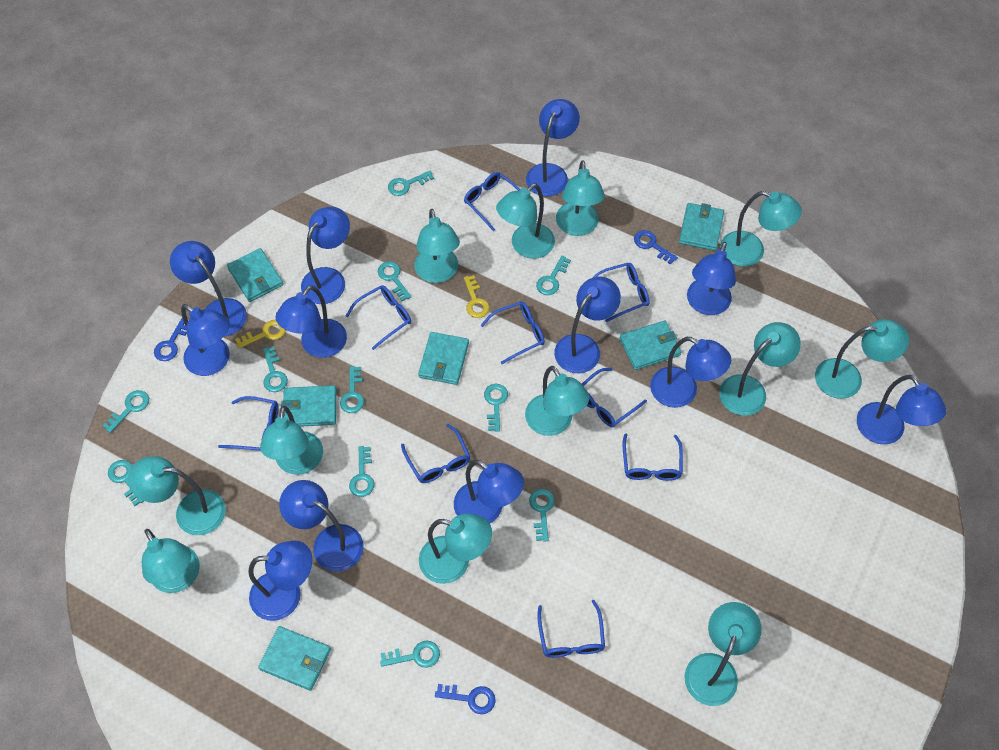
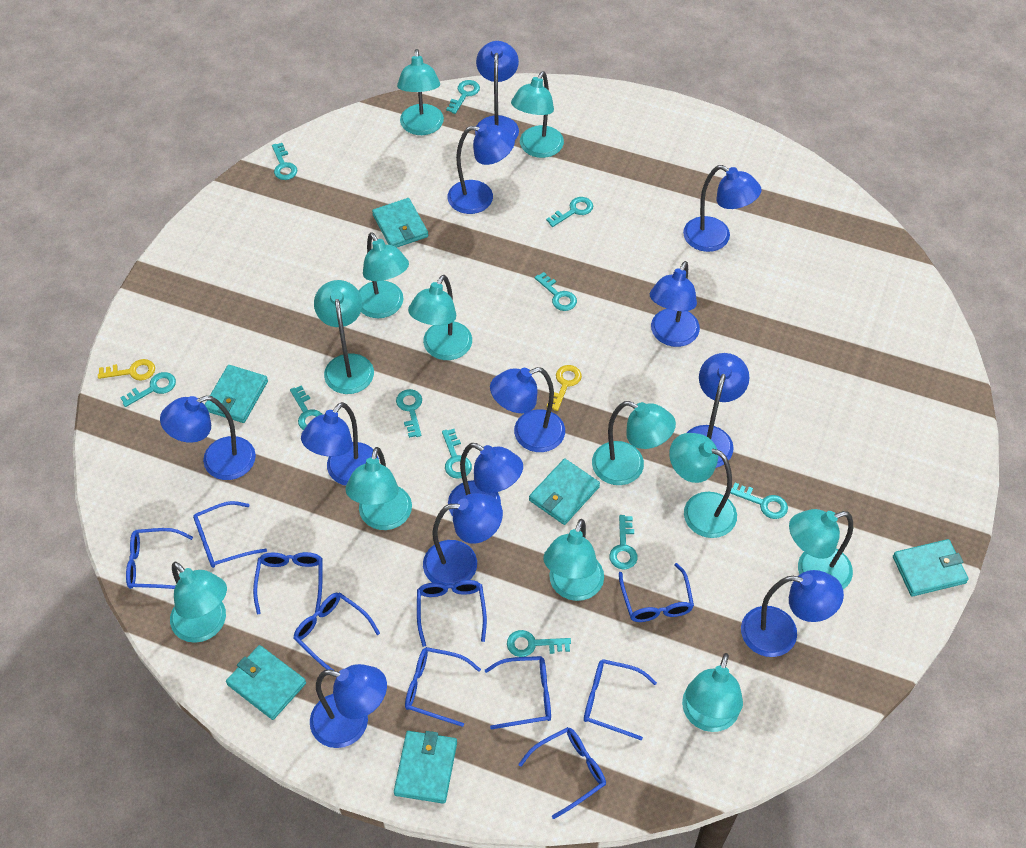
blue glasses: [218,396,279,451] [346,285,411,350] [401,424,470,483] [464,172,520,231] [481,302,545,364] [537,600,605,658] [582,368,647,427] [592,263,650,322] [623,433,683,481] = 9 -> [126,528,193,589] [193,501,267,568] [253,552,322,615] [293,592,380,671] [405,647,481,727] [417,580,487,647] [485,656,551,729] [518,727,606,819] [584,659,657,740] [619,563,694,622] = 10
blue key: [154,318,187,361] [435,684,495,714] [634,230,678,265] = 3 -> none = 0

